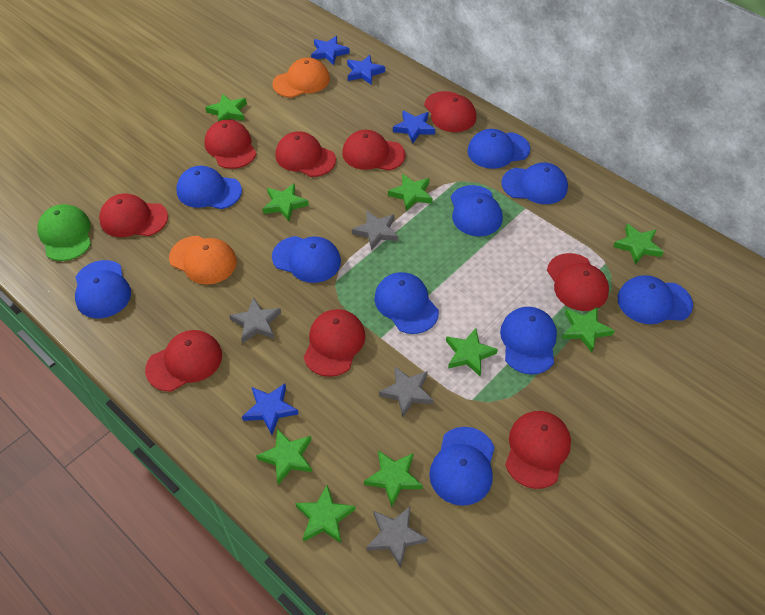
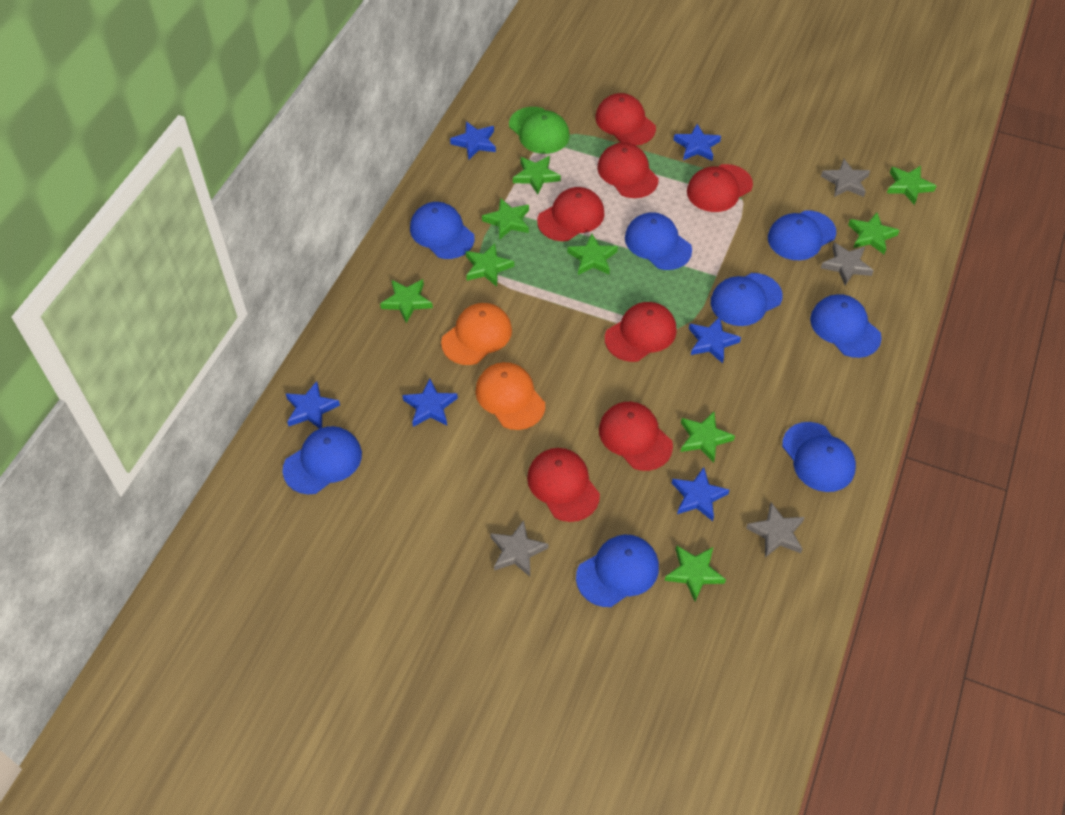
blue cap: [75,260,131,319] [177,166,242,209] [272,236,341,283] [374,272,439,334] [429,427,495,506] [451,185,503,236] [467,129,530,169] [500,307,557,375] [502,162,568,204] [618,275,693,324] = 10 -> [283,426,362,494] [410,202,475,259] [576,535,659,607] [625,212,692,270] [711,273,783,326] [768,210,836,260] [782,422,856,492] [810,294,882,358] = 8
blue star: [242,384,298,435] [311,36,350,65] [347,55,385,85] [393,111,435,143] = 4 -> [286,381,340,429] [402,379,458,427] [450,121,496,159] [672,467,729,521] [674,124,721,161] [689,316,741,364] = 6
red cap: [99,194,168,237] [145,330,222,391] [204,120,257,169] [276,131,336,177] [304,309,365,377] [342,130,406,170] [424,91,476,132] [505,411,571,489] [547,253,609,311] = 9 -> [527,448,600,522] [537,187,604,241] [595,93,656,146] [597,142,659,198] [599,402,673,471] [605,302,677,362] [687,164,753,212] = 7

